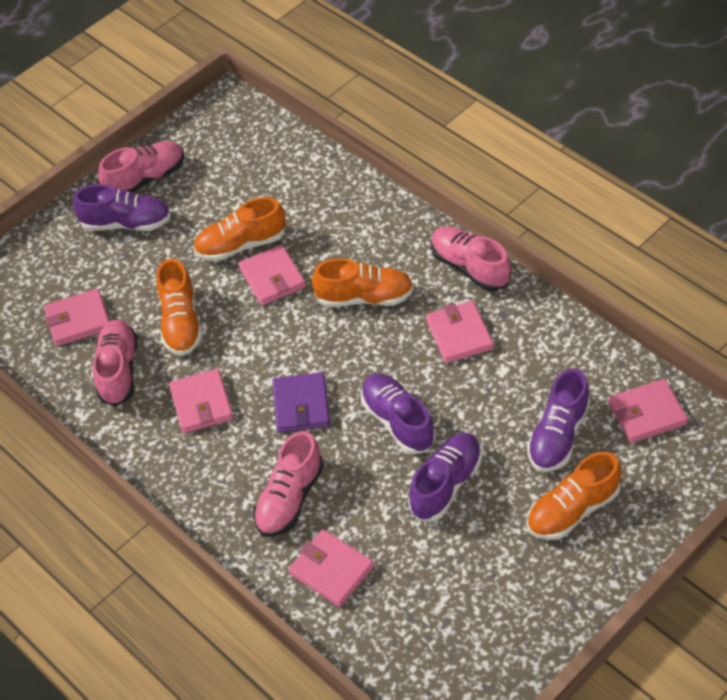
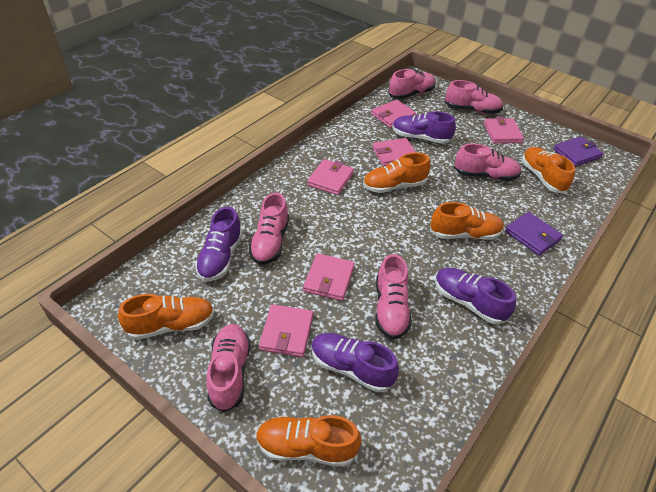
orange shoe: [157,259,202,356] [193,197,286,261] [312,258,414,307] [527,452,621,540] = 4 -> [118,294,215,340] [256,415,362,467] [363,153,431,193] [430,202,504,240] [522,147,575,193] = 5
pink shoe: [93,319,138,406] [98,141,184,193] [253,431,324,537] [431,226,511,291] = 4 -> [207,324,251,412] [249,193,289,265] [375,254,412,339] [388,69,436,99] [444,80,503,114] [454,143,522,181] = 6
purple wallet: [272,372,330,433] = 1 -> [505,212,563,256] [553,136,604,167] = 2

